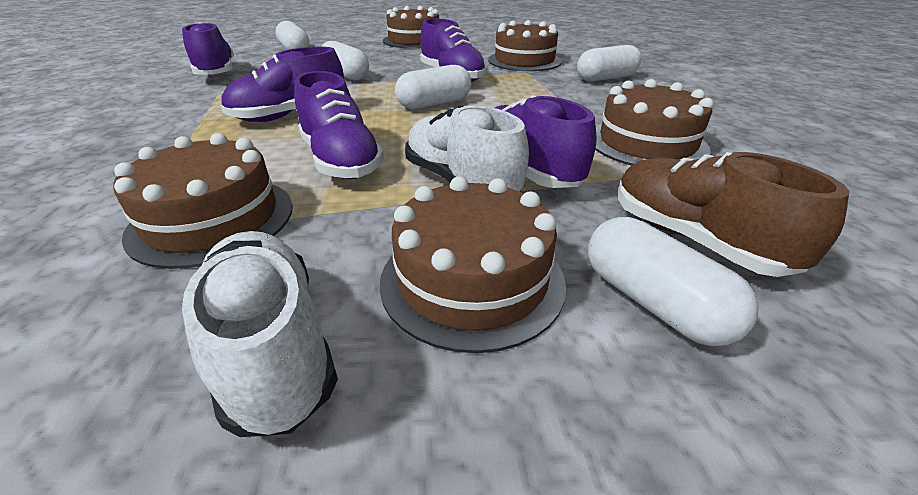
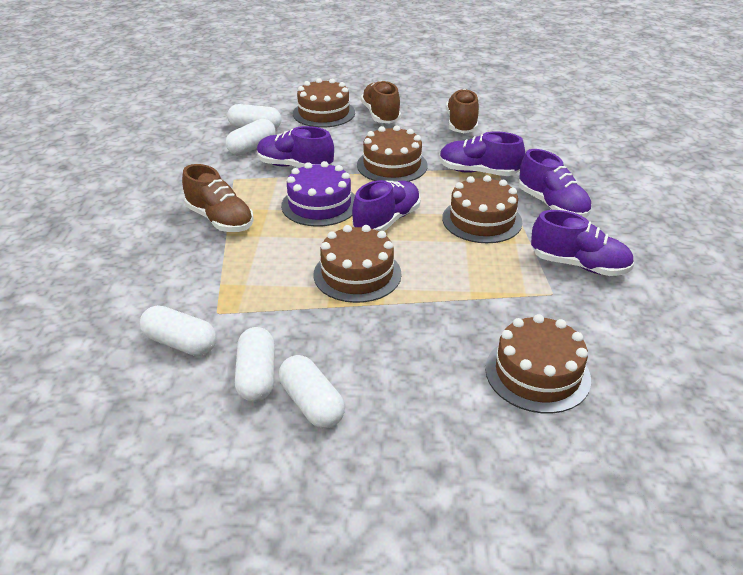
brown shoe: [618,152,849,277] = 1 -> [182,164,254,232] [361,80,401,123] [446,89,479,133] = 3
purple cake: none = 0 -> [281,161,355,227] = 1
white shoe: [182,231,338,437] [405,105,529,192] = 2 -> none = 0

